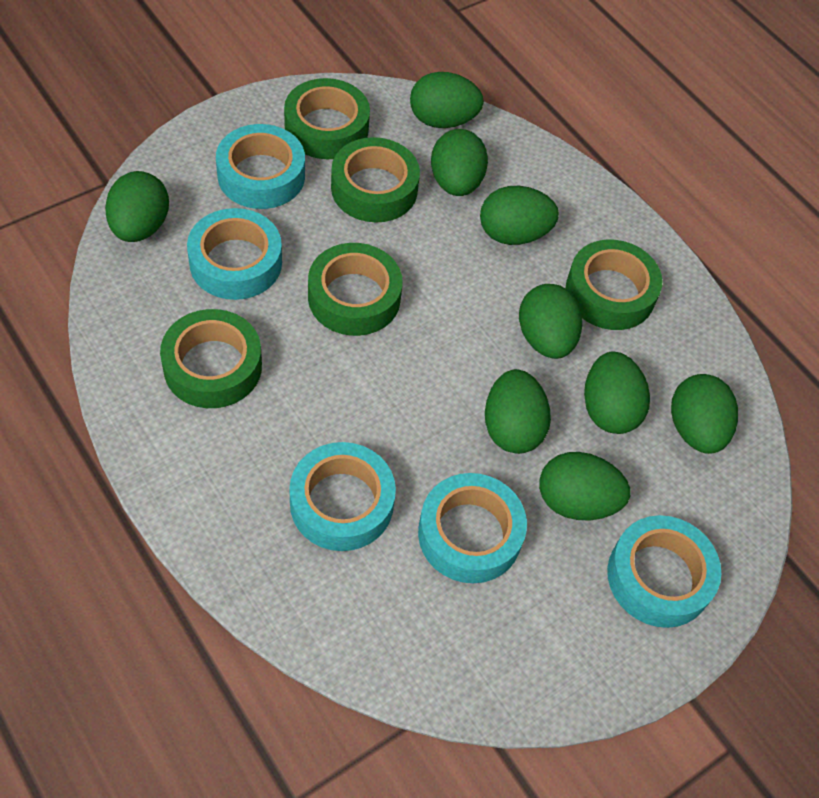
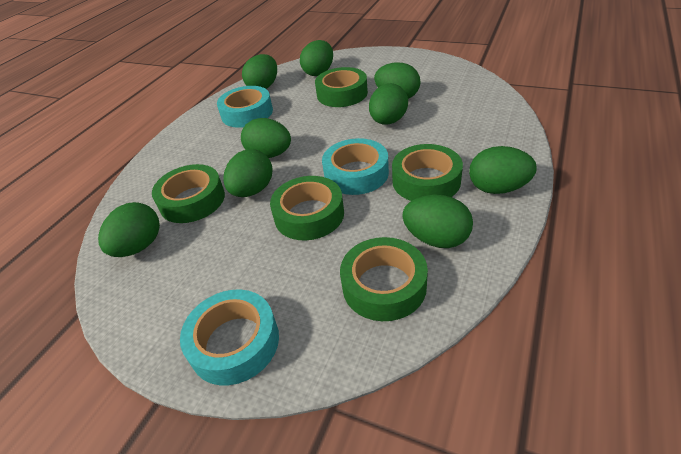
turquoise tape: [187,208,282,300] [216,124,305,209] [289,442,396,551] [418,473,527,583] [607,515,721,628] = 5 -> [180,290,279,385] [217,86,273,128] [322,138,389,195] = 3

